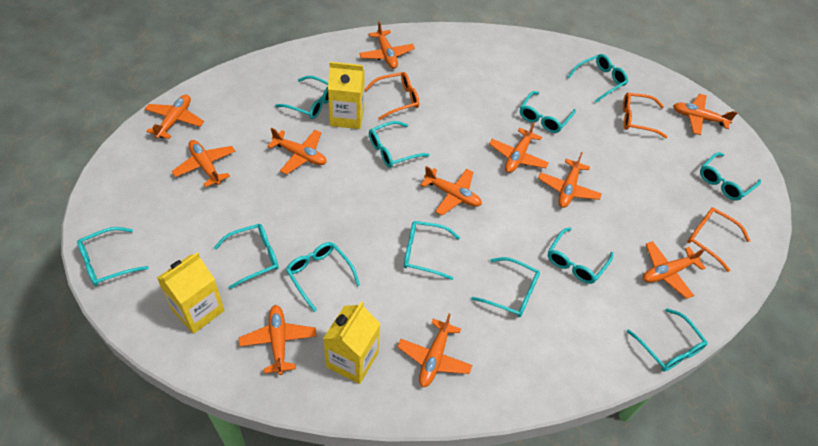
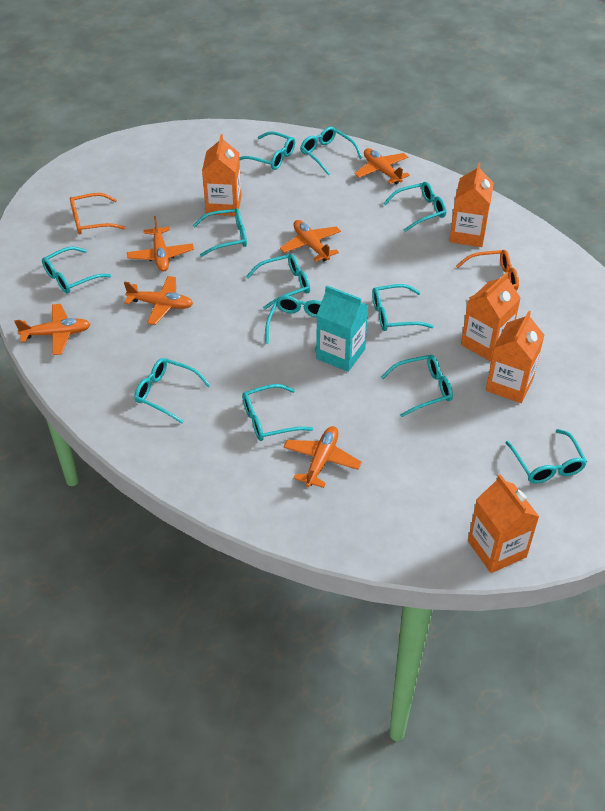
orange carton: none = 0 -> [202,134,242,216] [449,163,494,247] [461,272,521,361] [468,474,539,573] [486,311,544,403] = 5
orange glasses: [364,72,420,120] [623,92,667,138] [687,207,750,272] = 3 -> [70,193,126,234] [456,250,519,299] = 2
orange plane: [145,94,204,139] [172,140,236,187] [239,305,317,375] [267,128,327,175] [359,21,415,69] [397,314,472,387] [421,166,482,215] [489,122,549,173] [538,152,602,208] [643,241,706,299] [673,94,738,135] = 11 -> [14,304,90,355] [124,276,193,325] [127,216,194,272] [280,220,341,262] [283,426,362,488] [355,148,410,184] = 6
turquoise carton: none = 0 -> [316,286,369,372] = 1
yellow carton: [157,252,225,334] [323,301,381,384] [328,62,365,129] = 3 -> none = 0

